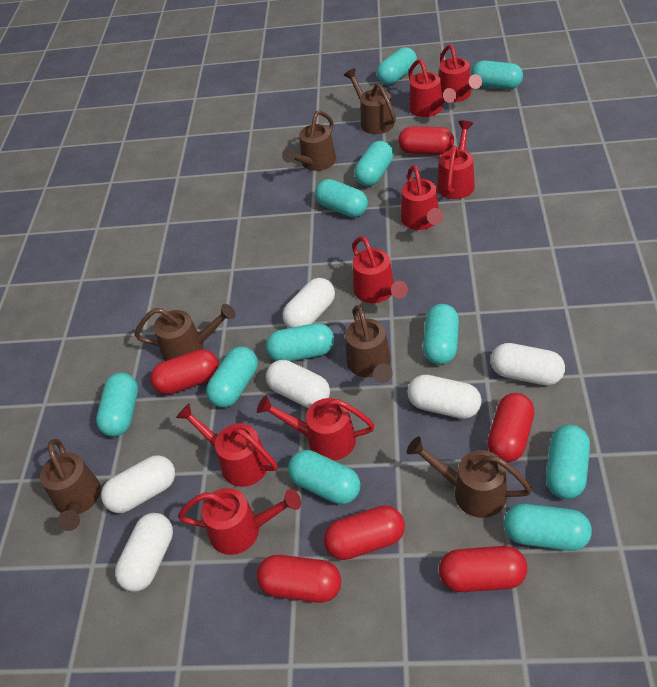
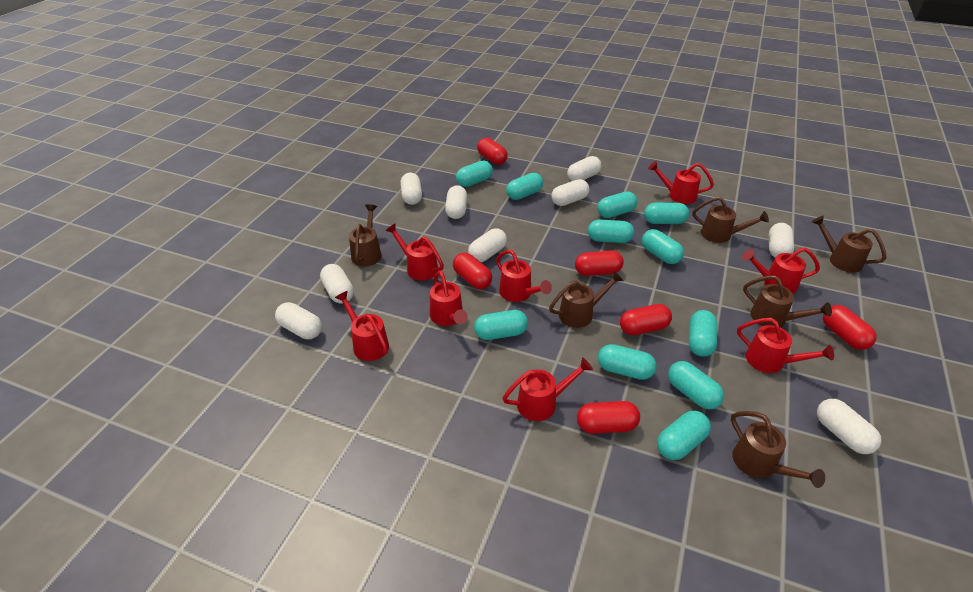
white capsule: [101,455,175,513] [115,513,173,592] [266,360,330,408] [282,278,335,328] [407,375,482,419] [491,343,565,385] = 6 -> [275,302,322,339] [320,264,354,303] [400,173,422,205] [445,185,467,219] [468,229,507,262] [551,179,590,206] [567,156,601,181] [769,223,794,258] [817,399,882,454] = 9

